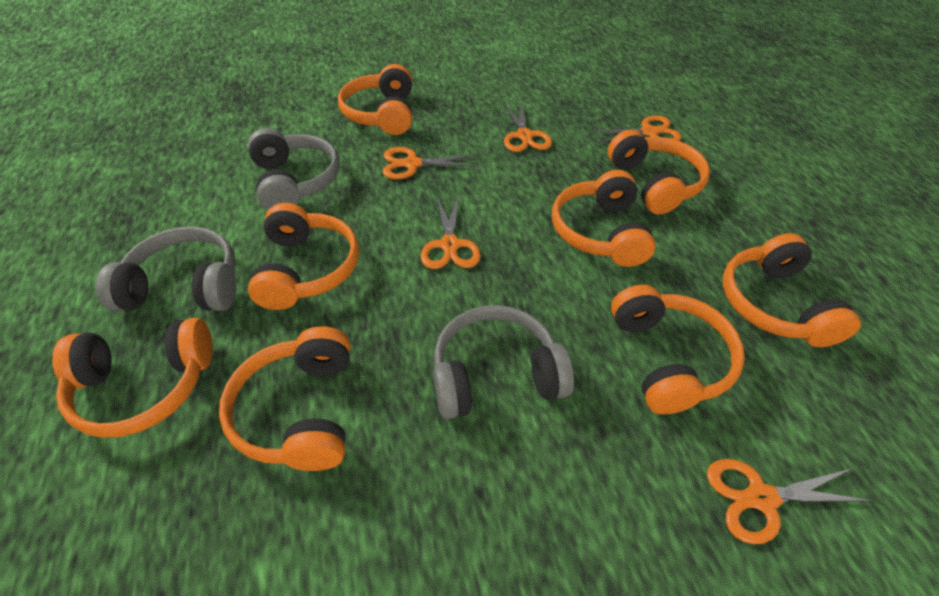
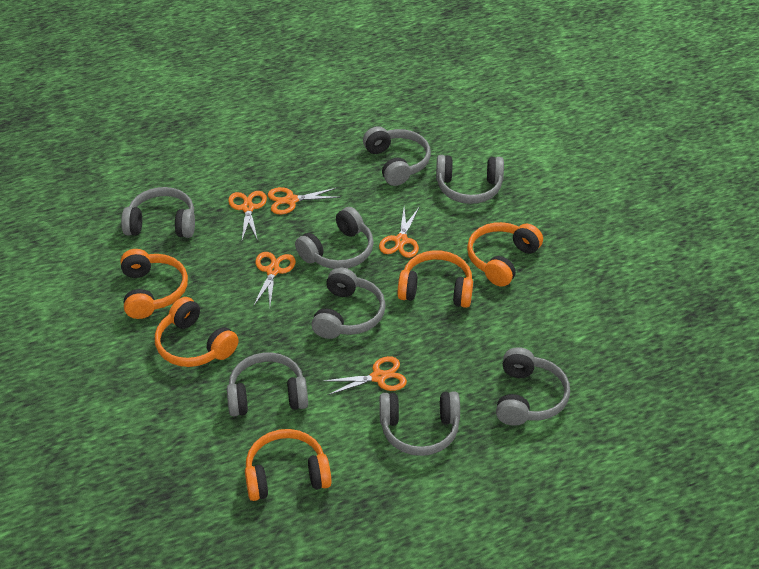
grey headphones: [96,226,236,311] [248,128,340,210] [433,305,574,419] = 3 -> [121,187,195,238] [227,353,308,417] [295,207,374,269] [311,267,386,339] [363,126,431,186] [379,392,460,456] [436,155,504,204] [496,347,570,426] = 8
orange headphones: [52,318,213,438] [219,326,350,471] [248,203,359,310] [338,64,412,135] [552,170,656,267] [608,130,710,215] [611,285,745,415] [723,233,861,347] = 8 -> [121,249,188,319] [155,297,239,367] [245,429,332,501] [397,250,473,308] [467,222,543,287] = 5

